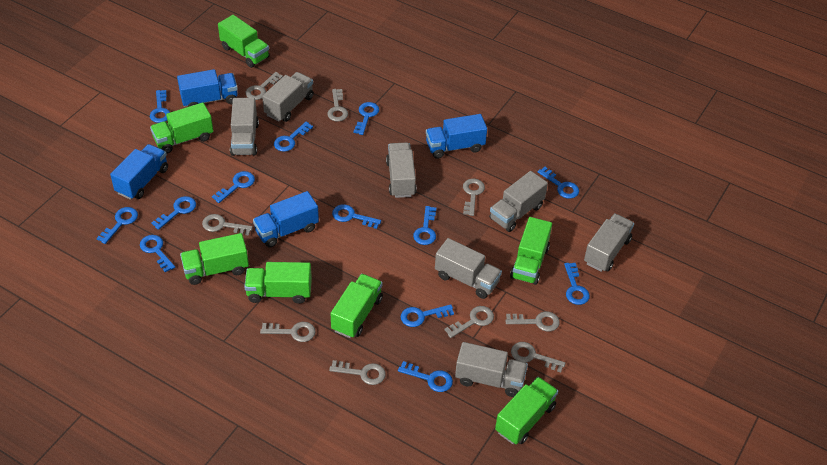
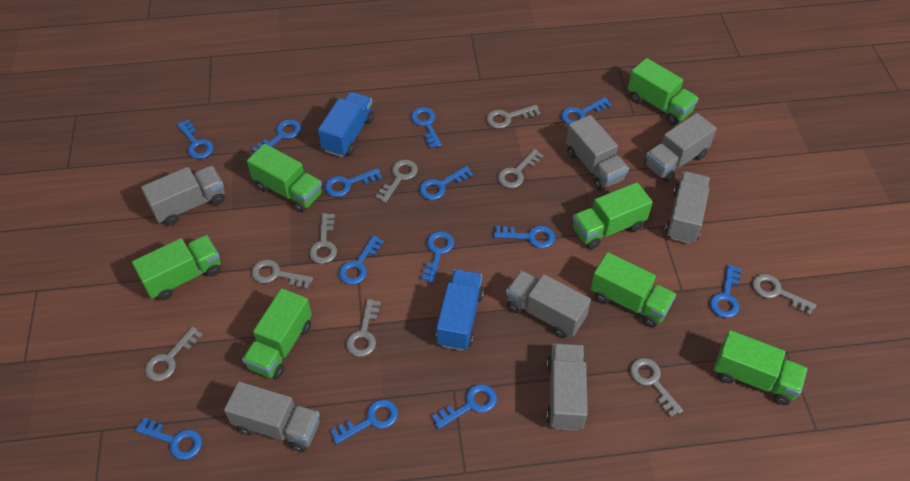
blue truck: [110,144,168,200] [177,69,238,107] [253,191,319,247] [426,114,487,159] = 4 -> [318,92,374,157] [436,269,484,351] = 2

